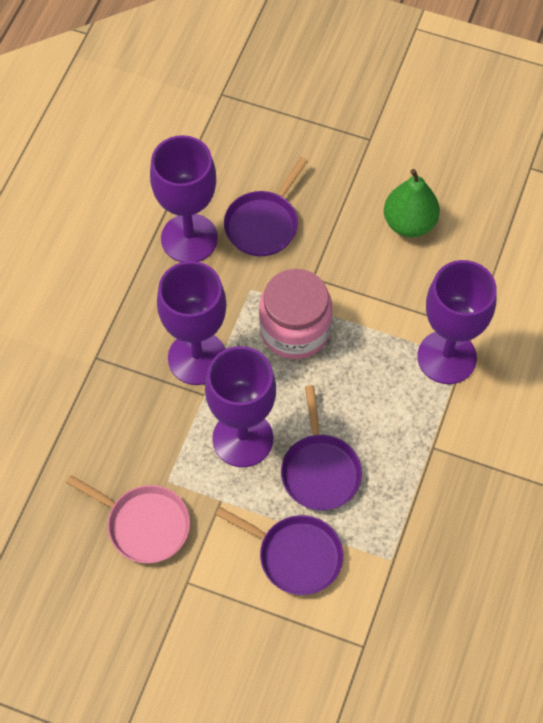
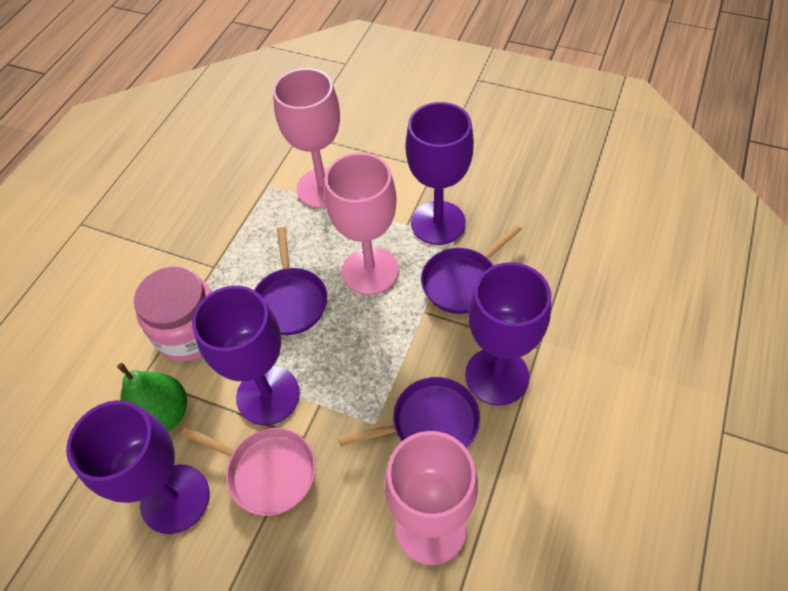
pink goblet: none = 0 -> [273,68,340,209] [324,152,399,295] [384,431,478,565] = 3

